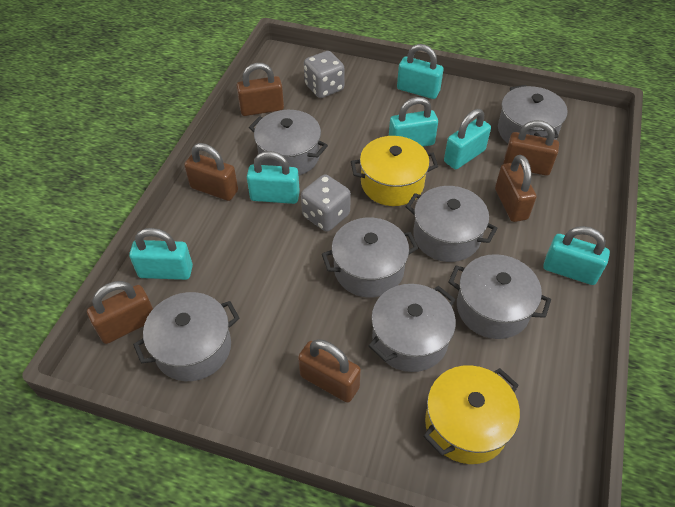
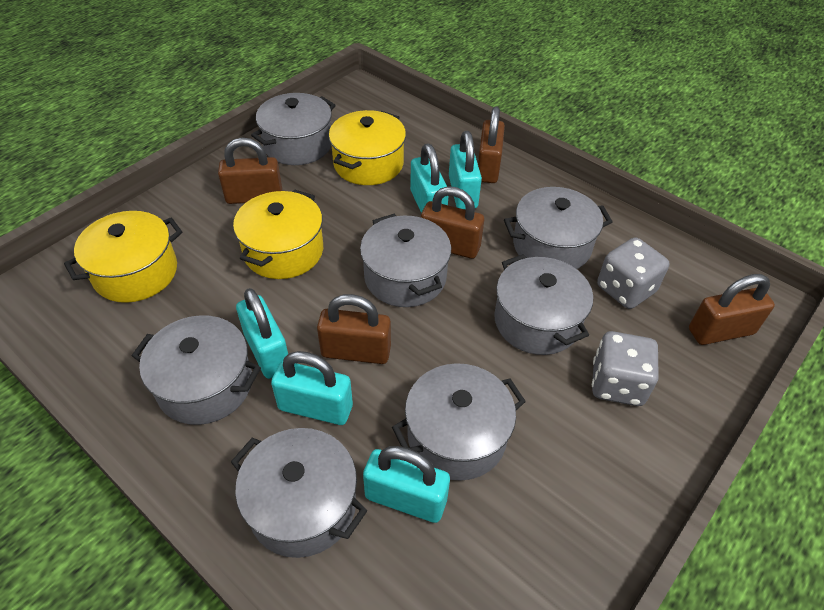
brown padlock: [87,281,153,344] [184,143,238,201] [236,63,284,116] [298,339,361,403] [495,155,537,222] [503,120,559,176] = 6 -> [218,138,282,204] [317,294,391,364] [421,186,484,259] [478,106,505,183] [689,274,775,345] = 5
turquoise padlock: [129,228,193,280] [247,151,300,204] [389,97,438,147] [397,44,444,99] [444,109,491,169] [543,226,610,285] = 6 -> [236,288,288,379] [271,351,353,425] [363,446,450,523] [410,144,448,213] [449,131,482,209] = 5
yellow pot: [351,136,438,206] [423,365,520,464] = 2 -> [64,211,182,303] [233,189,323,279] [329,110,406,185] = 3

